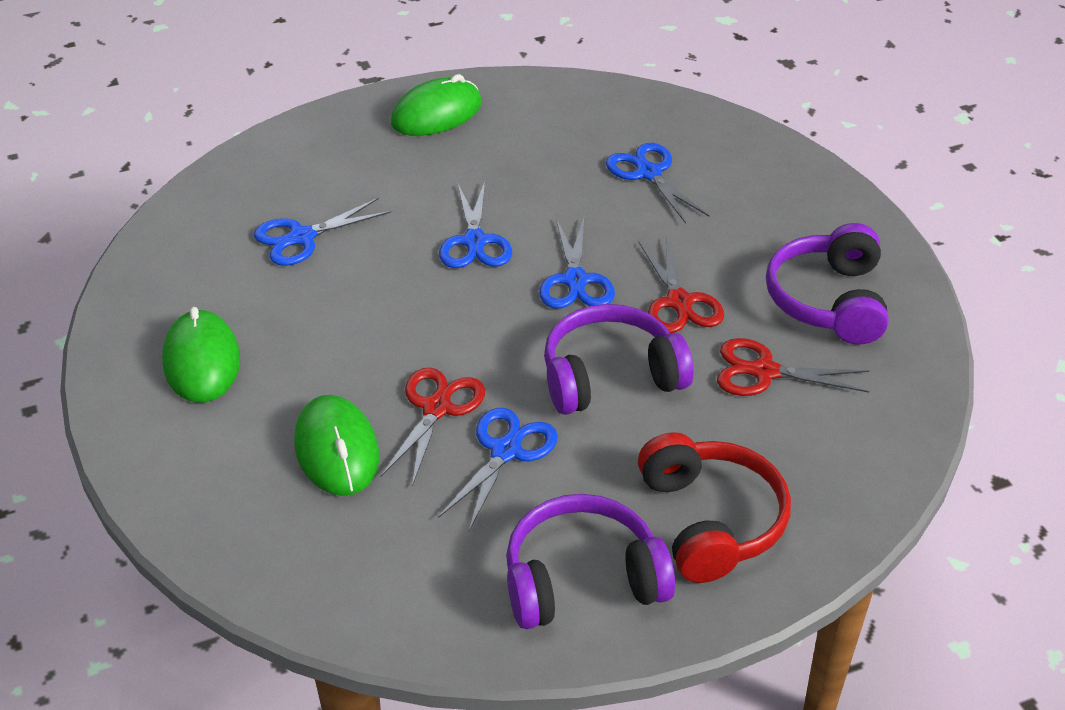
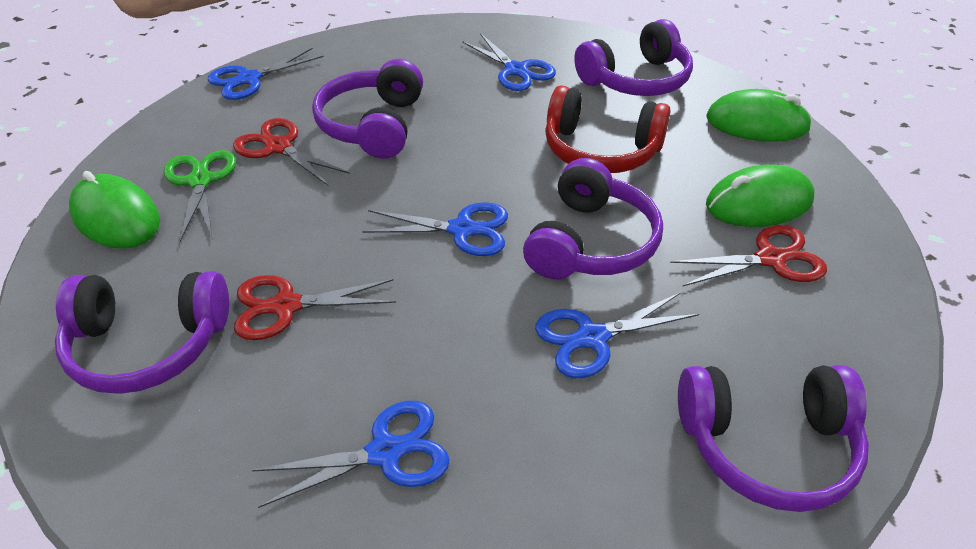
green scissors: none = 0 -> [164,150,236,242] = 1
purple headphones: [506,494,675,629] [544,304,693,415] [766,223,889,345] = 3 -> [55,271,229,394] [312,59,423,159] [523,158,663,279] [574,19,693,96] [678,365,869,512] = 5

